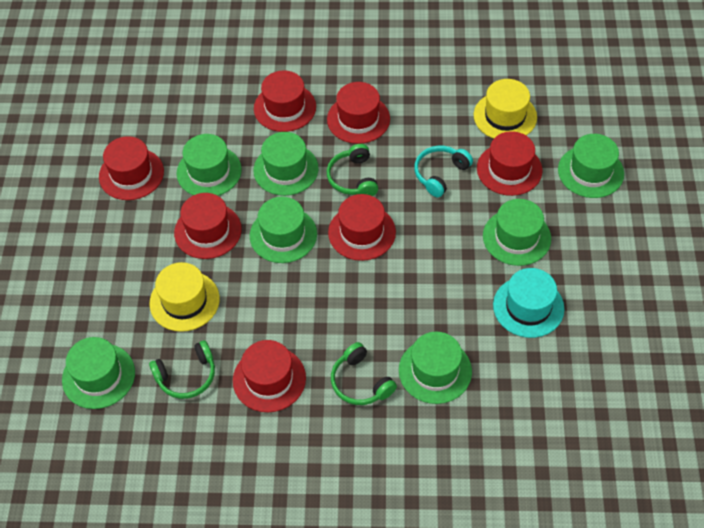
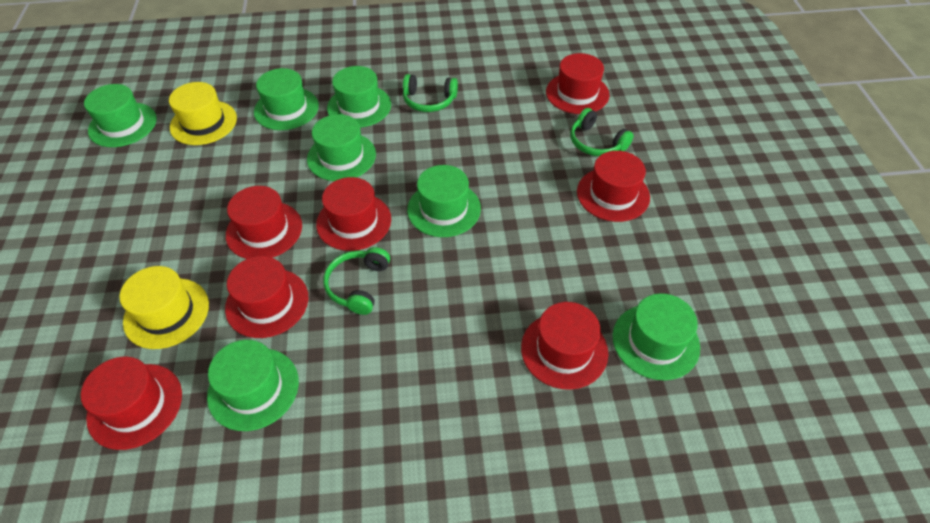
turquoise hat: [493,268,564,338] = 1 -> none = 0
turquoise headphones: [414,146,473,197] = 1 -> none = 0

